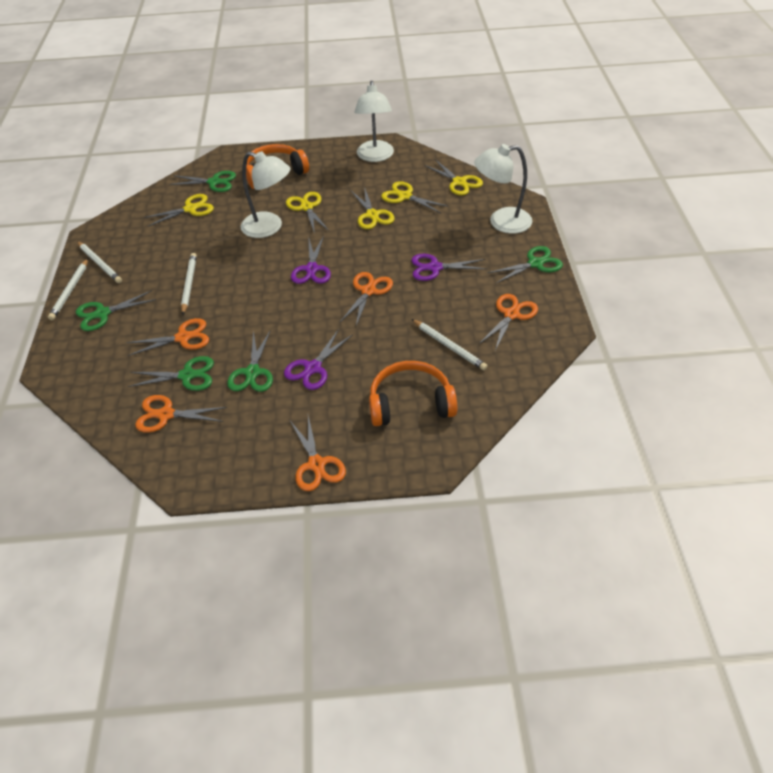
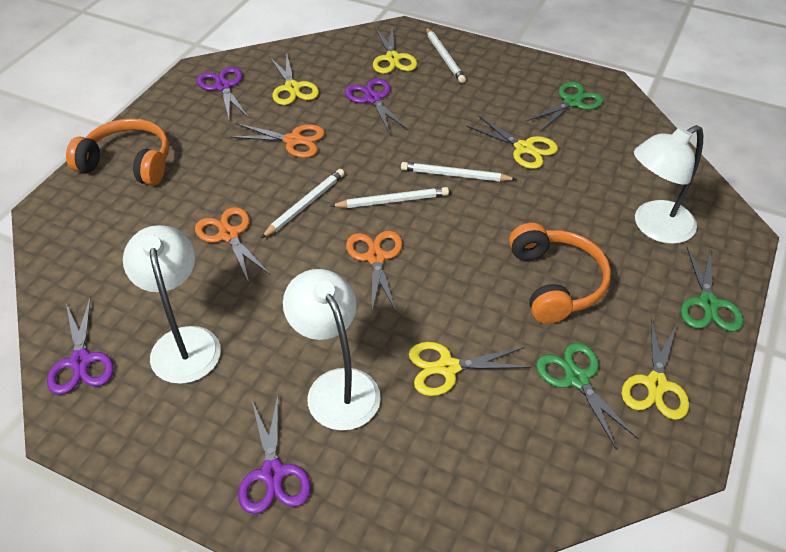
green scissors: [76,290,156,331] [128,356,214,391] [169,171,236,192] [227,330,273,392] [487,246,563,284] = 5 -> [525,82,604,132] [536,343,639,449] [681,246,744,332] = 3
orange scissors: [126,318,209,356] [135,395,227,433] [290,416,346,491] [340,272,393,326] [479,294,538,351] = 5 -> [195,207,271,283] [230,124,325,158] [346,231,402,311] = 3
purple scissors: [284,329,353,390] [291,236,331,284] [411,254,486,281] = 3 -> [47,296,114,395] [197,67,248,118] [238,396,311,514] [345,78,408,134] = 4

